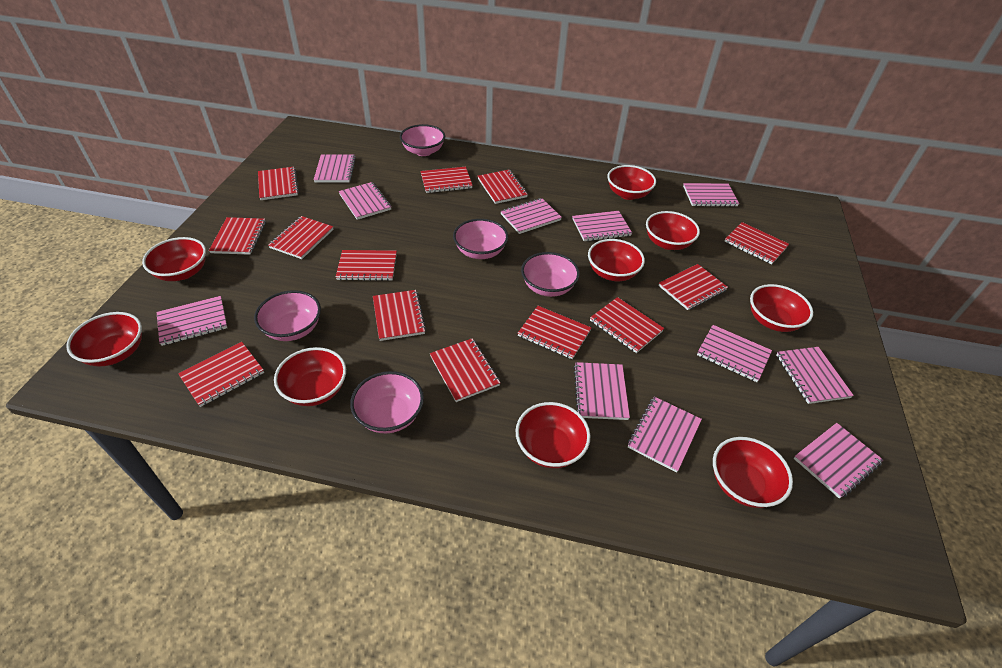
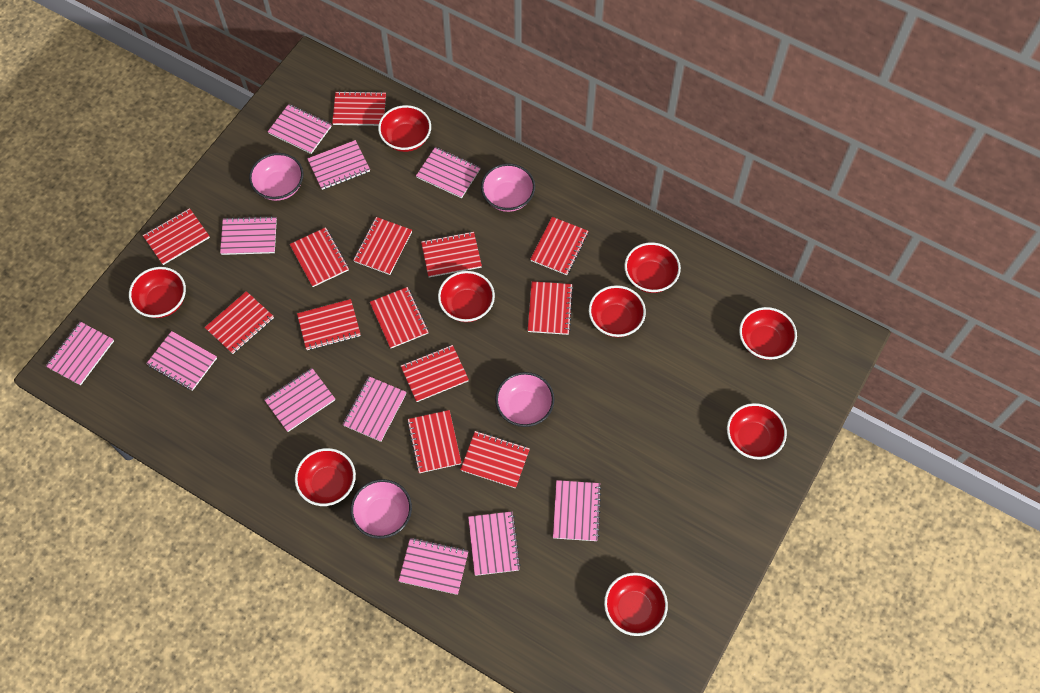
pink bowl: [254,290,321,341] [350,371,424,433] [400,124,445,156] [453,219,508,259] [521,252,580,297] = 5 -> [249,153,303,201] [350,479,412,539] [481,163,535,212] [495,372,554,427] = 4

